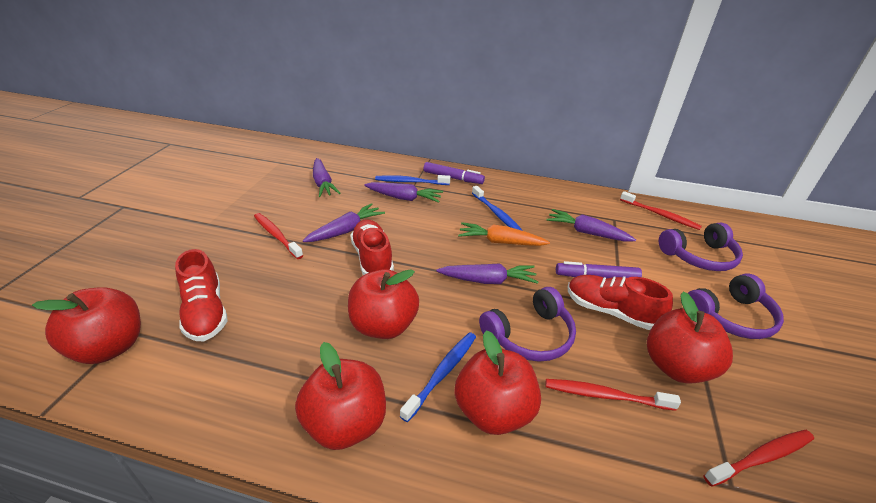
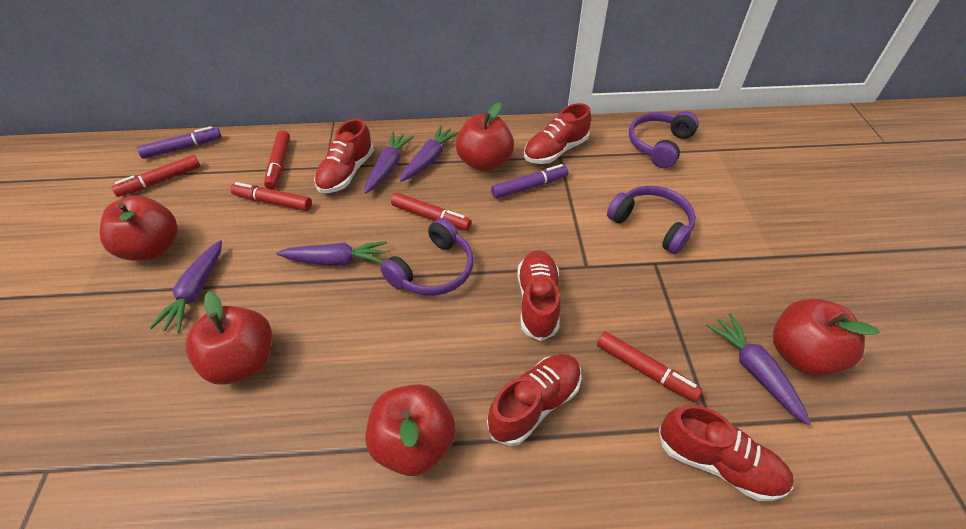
blue toothbrush: [375,175,451,185] [400,332,476,422] [472,186,523,231] = 3 -> none = 0
orange carrot: [458,222,550,246] = 1 -> none = 0
red marker: none = 0 -> [111,155,200,197] [230,182,312,211] [264,130,290,189] [391,193,472,231] [597,332,703,402] = 5
red shoe: [175,249,228,341] [350,220,394,275] [568,275,673,330] = 3 -> [314,119,374,193] [487,354,581,446] [517,250,561,341] [524,103,591,164] [659,404,794,501] = 5
red toothbrush: [254,213,303,259] [546,379,681,411] [620,191,702,230] [704,430,814,487] = 4 -> none = 0

